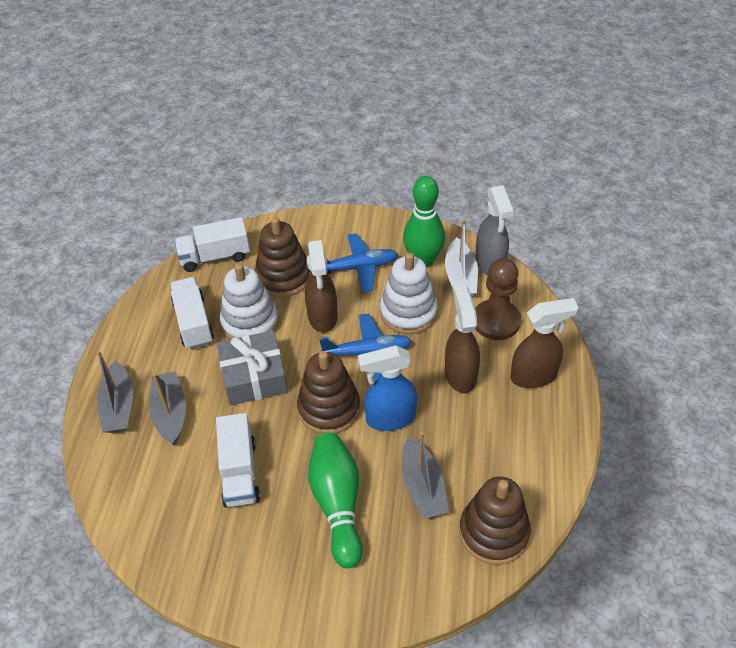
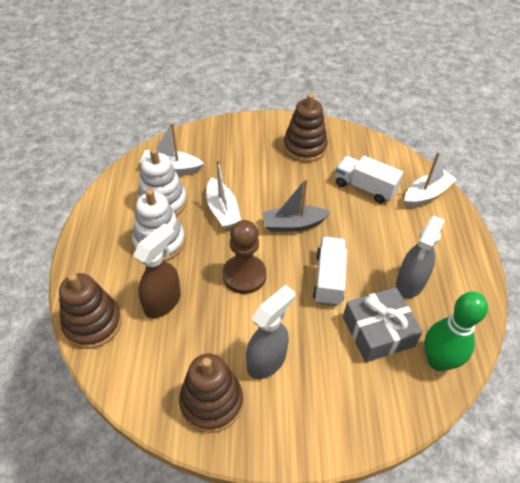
blue plane: [319,314,412,381] [326,233,398,292] = 2 -> none = 0
blue spray bottle: [358,345,417,431] = 1 -> none = 0
brown spray bottle: [305,240,338,332] [445,285,480,393] [510,298,579,388] = 3 -> [133,223,181,318] = 1
green bowling pin: [308,433,363,568] [403,176,445,268] = 2 -> [424,292,488,371] = 1
grey boat: [97,350,133,433] [149,371,186,445] [402,432,449,519] = 3 -> [262,178,331,232] = 1
grey spray bottle: [476,185,514,275] = 1 -> [246,285,295,379] [396,216,445,298] = 2
white boat: [445,219,478,296] = 1 -> [140,122,204,174] [206,159,241,229] [405,152,457,207] = 3
white truck: [170,277,214,349] [175,217,250,272] [216,413,260,507] = 3 -> [313,237,347,306] [336,156,403,203] = 2

